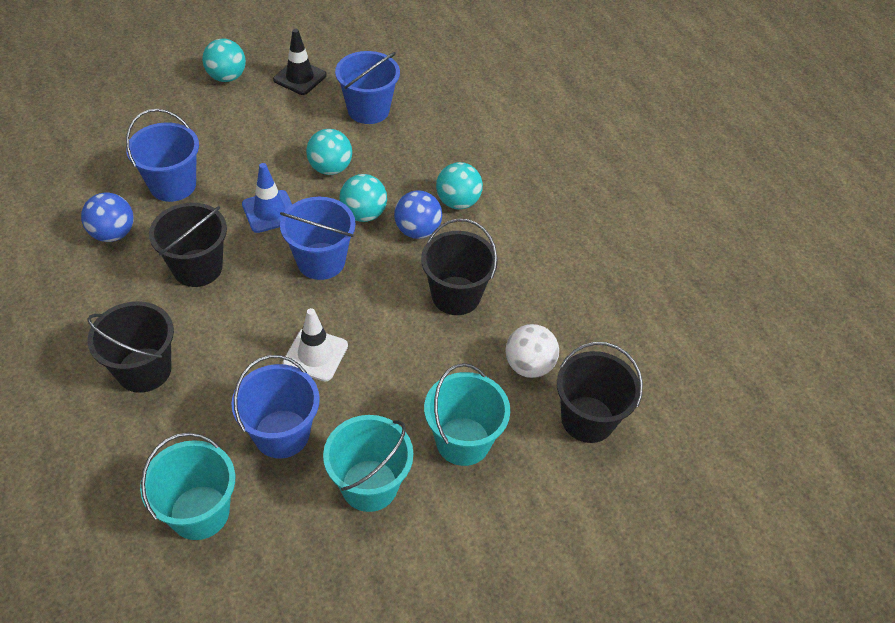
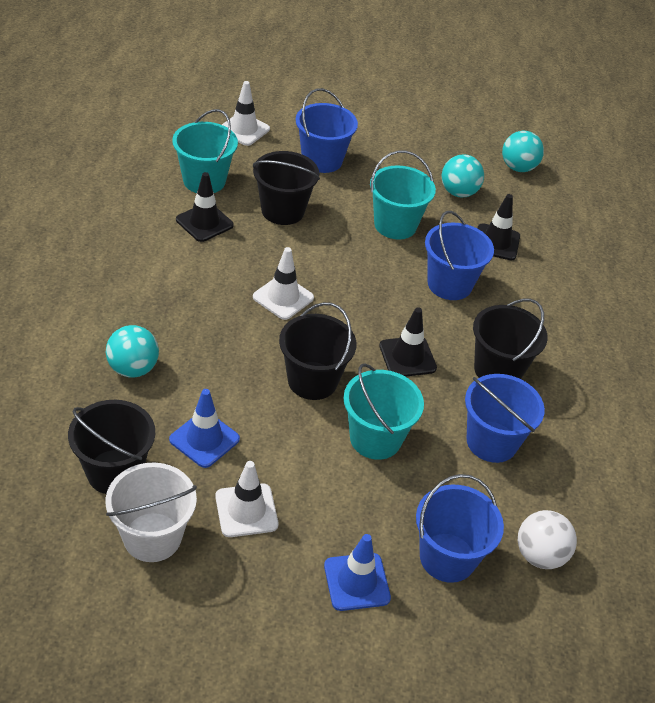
black traffic cone: [273,29,327,95] = 1 -> [176,172,234,242] [379,307,437,377] [477,194,520,260] = 3
blue ball: [81,192,134,242] [394,190,442,239] = 2 -> none = 0
blue traffic cone: [242,163,292,233] = 1 -> [169,389,240,468] [324,534,391,611] = 2
turquoise ball: [202,39,246,82] [306,129,352,175] [340,174,387,222] [436,162,483,209] = 4 -> [106,325,159,378] [441,154,484,197] [502,131,544,172] = 3
white bucket: none = 0 -> [106,462,197,562] = 1
white traffic cone: [283,308,348,382] = 1 -> [215,461,279,537] [222,81,270,146] [253,247,314,320] = 3

